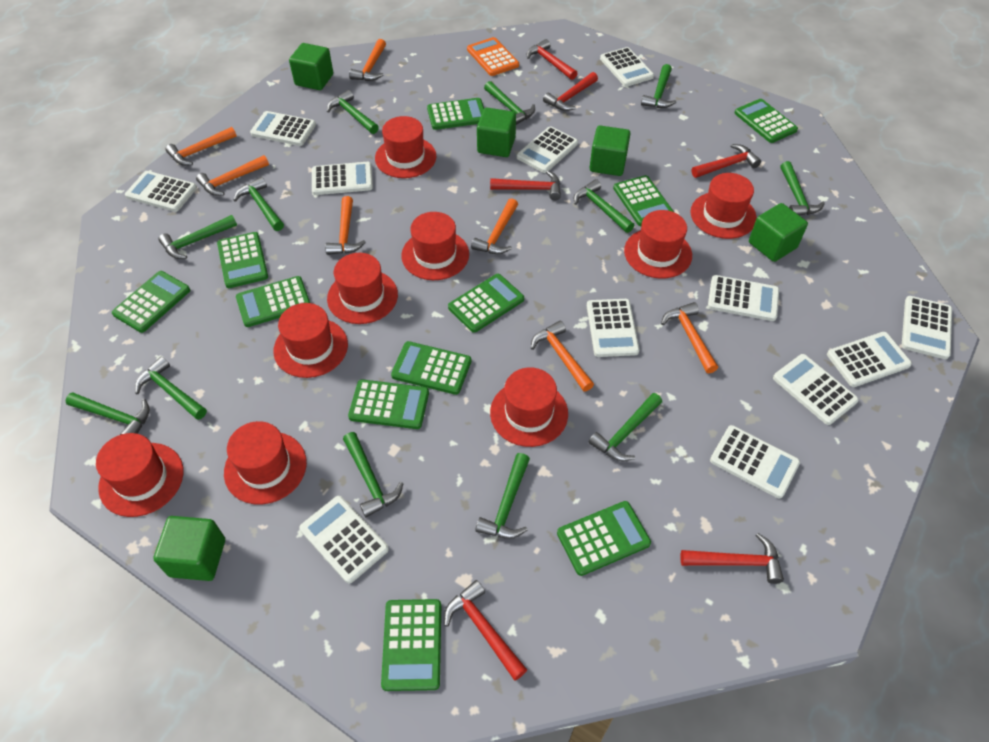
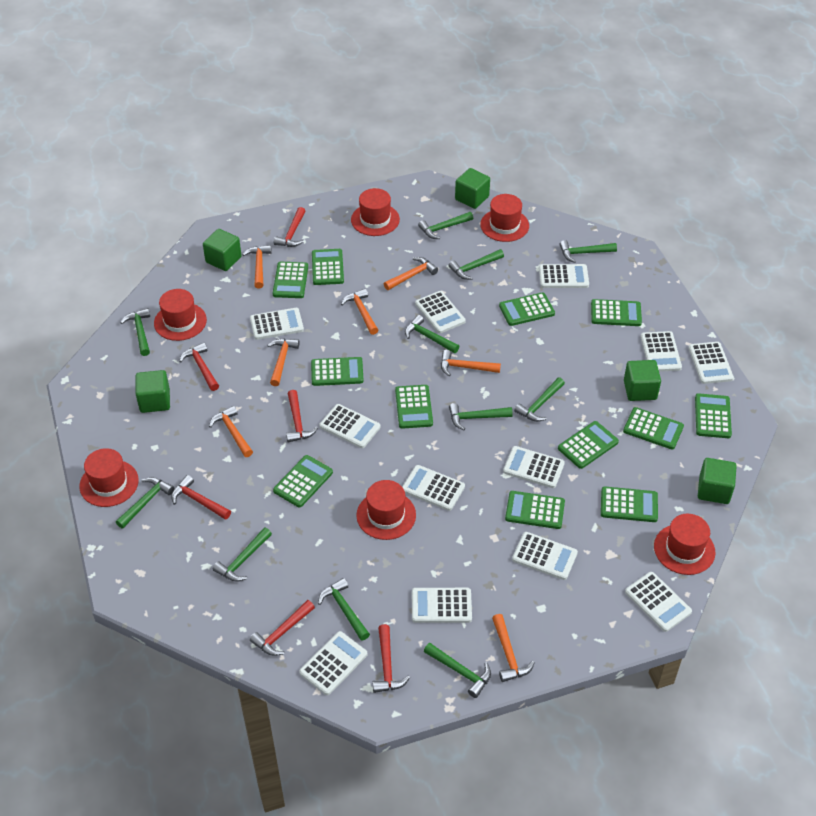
green calculator: [112,271,190,333] [217,232,268,288] [236,276,310,327] [348,379,429,429] [381,599,441,691] [391,341,471,395] [427,98,484,130] [448,274,524,333] [557,501,651,576] [613,175,674,226] [735,99,798,143] = 11 -> [273,262,308,298] [273,455,333,508] [311,357,364,386] [312,249,344,285] [395,385,433,429] [499,293,555,326] [505,491,565,529] [558,421,619,469] [591,299,642,326] [601,486,658,522] [623,407,684,449] [695,393,732,438] = 12
green hammer: [66,392,150,435] [135,356,207,420] [158,215,237,259] [234,177,284,231] [327,90,379,134] [343,432,404,517] [476,453,530,539] [484,81,535,125] [574,179,634,233] [589,393,662,461] [641,64,676,108] [780,161,825,216] = 12 -> [116,477,175,529] [120,308,150,356] [213,527,272,582] [318,578,370,641] [405,315,459,353] [418,212,473,239] [424,643,491,698] [448,249,504,280] [449,403,513,430] [514,377,565,422] [560,240,617,263] = 11
orange calculator: [467,37,519,76] = 1 -> none = 0
red hat: [96,433,184,517] [224,421,307,505] [273,303,348,378] [327,253,398,324] [375,116,437,178] [401,212,469,280] [490,367,568,447] [624,210,692,279] [690,173,757,239] = 9 -> [79,448,139,507] [154,289,207,341] [351,188,400,236] [356,480,416,540] [480,194,529,242] [654,514,715,575] = 6

